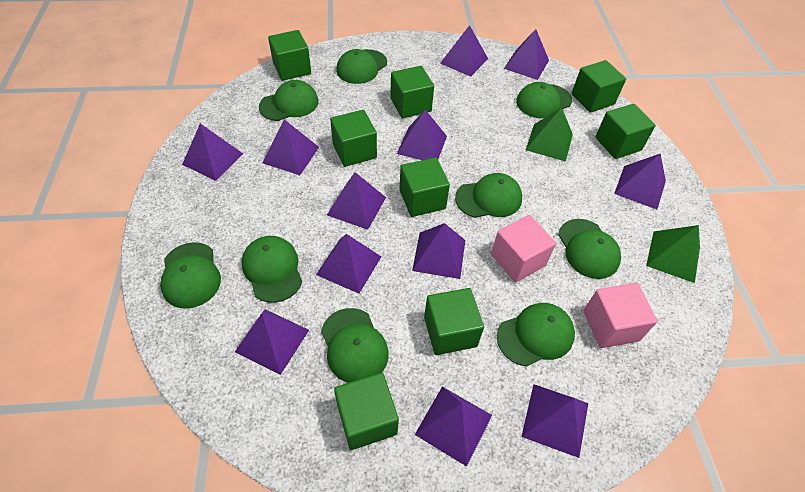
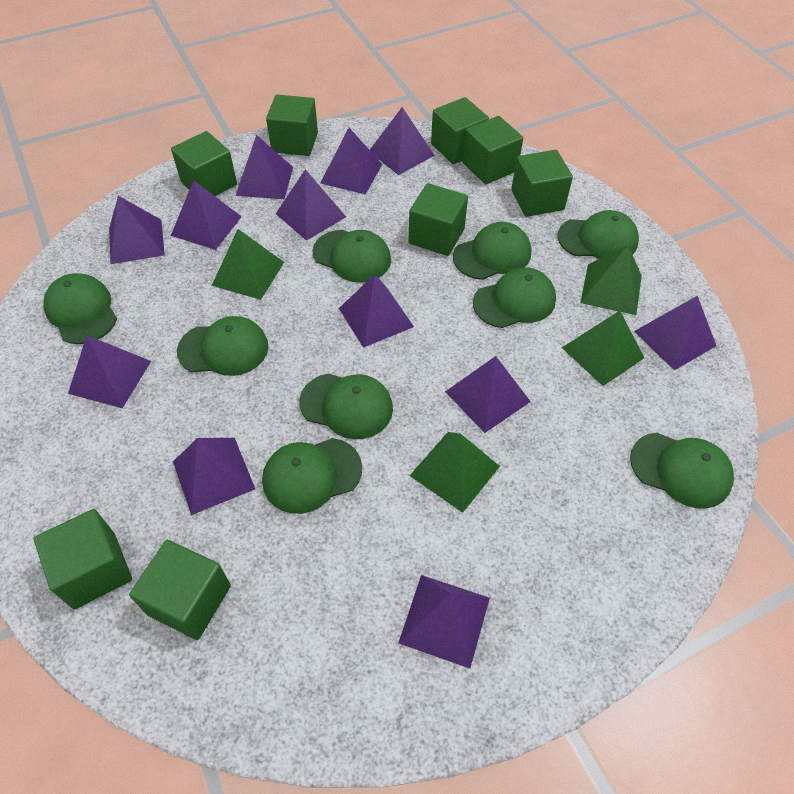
green pyramid: [526,107,573,161] [646,225,700,283] = 2 -> [212,229,284,300] [410,432,500,513] [562,311,644,386] [581,245,642,315] = 4
pink cube: [491,215,556,282] [584,283,657,348] = 2 -> none = 0

